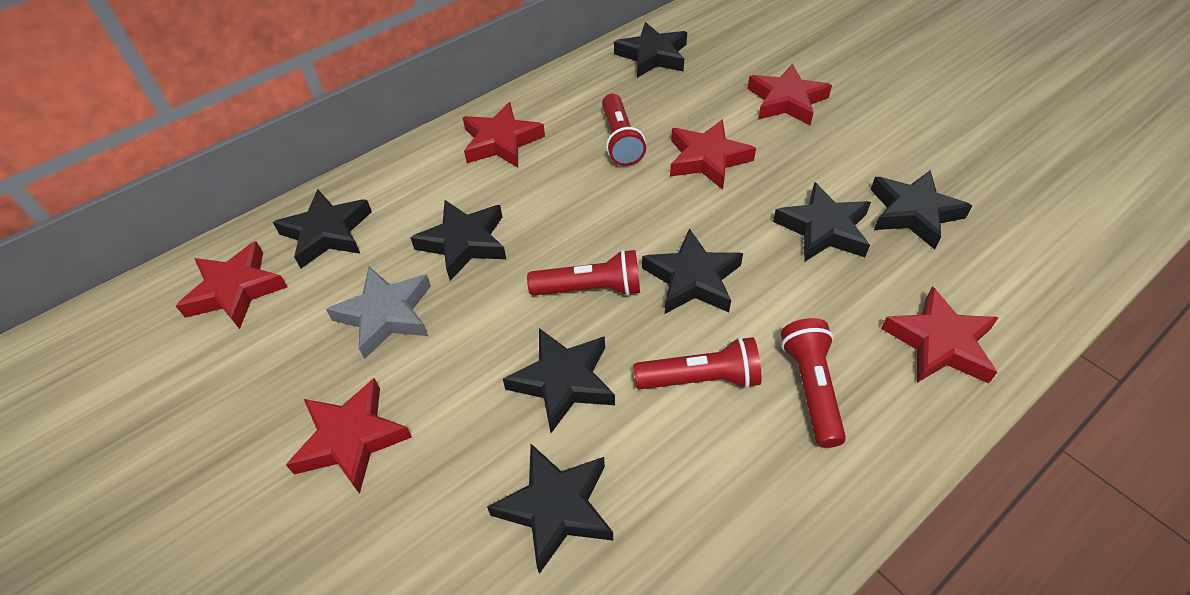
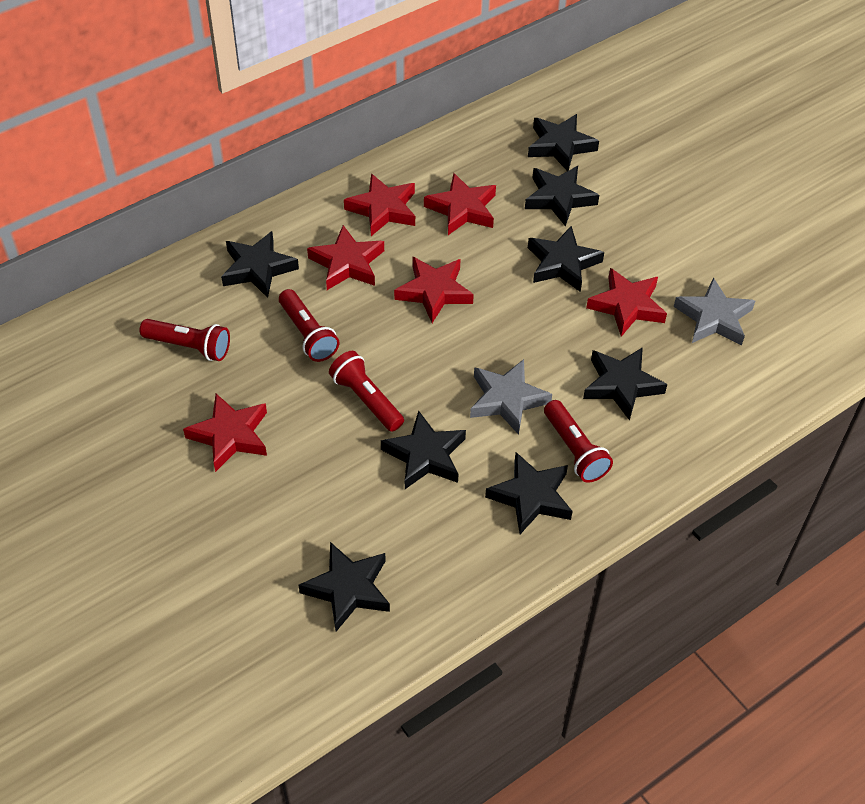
grey star: [326,267,431,359] = 1 -> [470,359,552,435] [674,278,755,345] = 2

